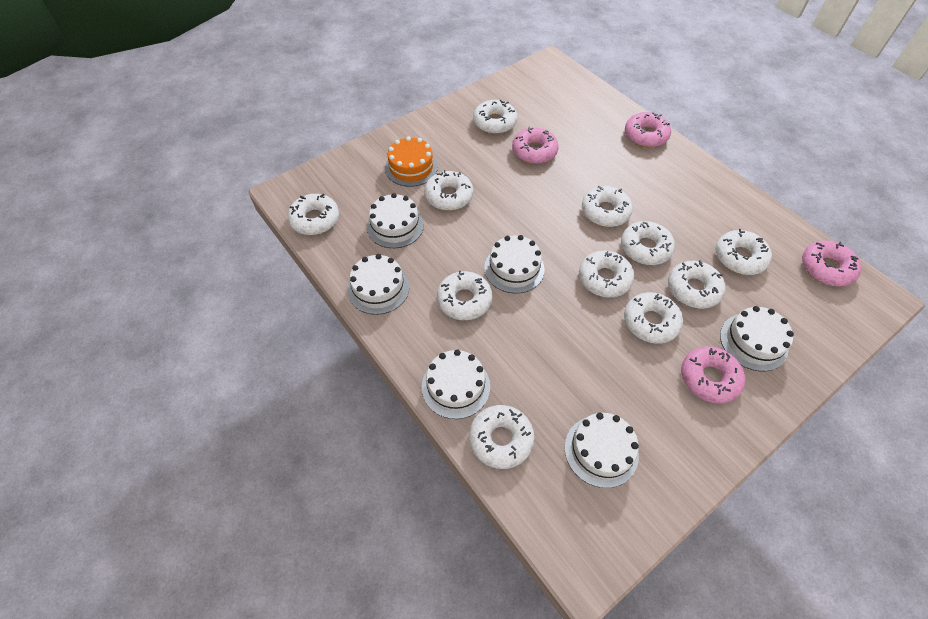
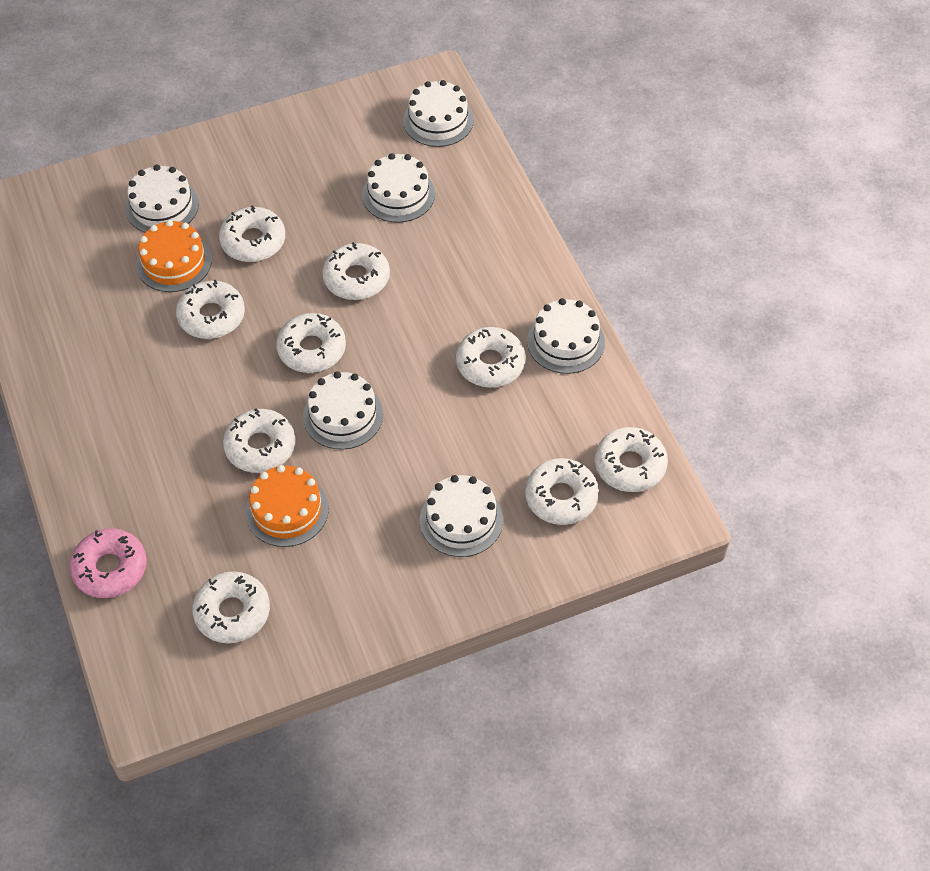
orange cake: [385,136,438,187] = 1 -> [136,220,212,292] [245,465,329,547] = 2
pink donut: [512,127,559,164] [625,112,671,147] [681,346,745,404] [802,241,862,287] = 4 -> [70,528,147,598] = 1
white donut: [287,194,339,235] [424,170,473,211] [437,271,493,320] [469,405,535,469] [473,100,518,134] [579,250,634,298] [582,186,633,227] [621,221,675,265] [624,292,683,344] [668,260,726,309] [715,229,772,275] = 11 -> [176,279,245,339] [192,571,270,643] [219,205,285,262] [223,408,296,473] [276,313,346,373] [322,242,390,300] [456,327,526,388] [525,458,599,525] [595,427,668,492] = 9

